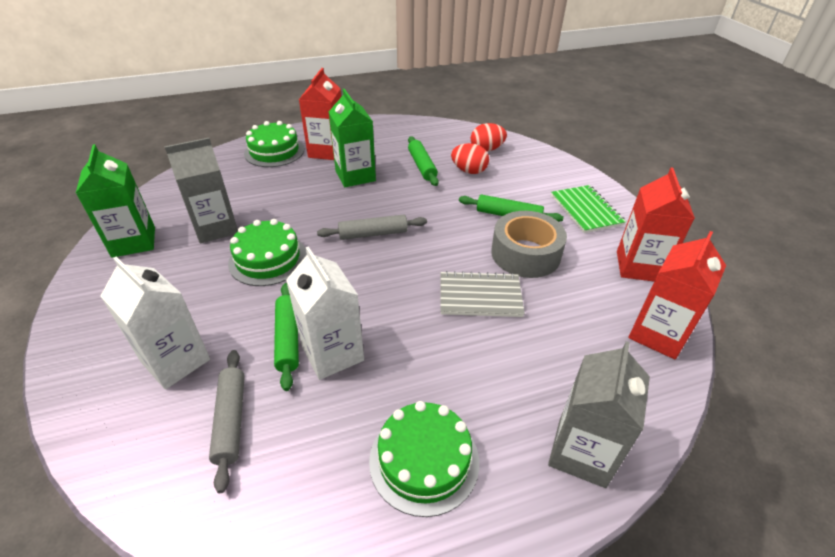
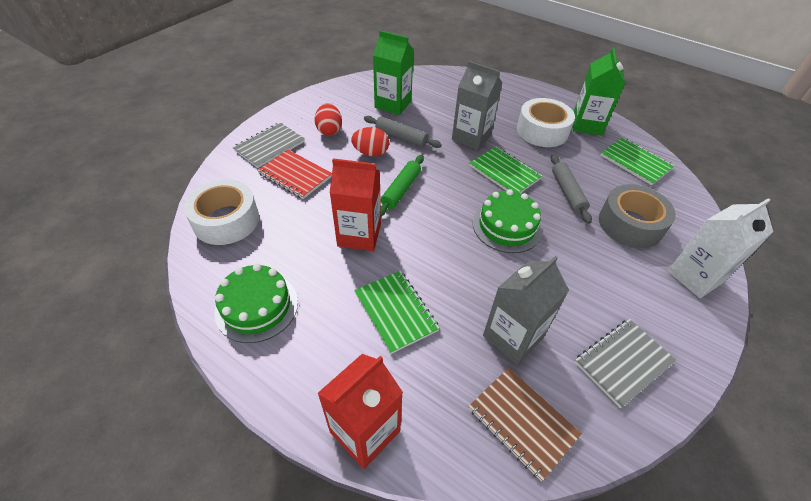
brown notebook: none = 0 -> [469,368,582,481] = 1
green cake: [228,219,307,286] [244,121,304,167] [369,401,479,517] = 3 -> [214,263,298,343] [473,189,542,253] = 2
green notebook: [551,185,626,233] = 1 -> [354,271,440,354] [469,147,542,193] [600,138,674,185] = 3
green rolling pin: [274,283,299,391] [408,136,439,186] [459,195,564,222] = 3 -> [381,155,424,216] = 1
grey notebook: [440,271,525,317] = 1 -> [233,122,305,168] [575,319,677,408] = 2
red carton: [299,68,341,160] [617,168,695,281] [628,231,726,359] = 3 -> [317,354,403,469] [330,158,381,251] = 2
red notebook: none = 0 -> [257,149,332,199] = 1
white carton: [100,257,210,389] [286,246,364,380] = 2 -> [667,198,773,298] = 1
white tape: none = 0 -> [184,179,259,245] [517,98,575,147] = 2

